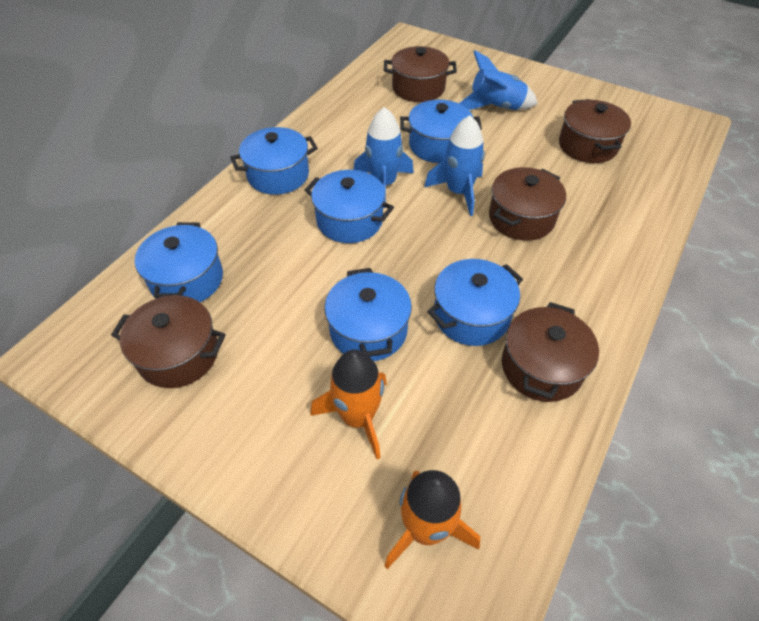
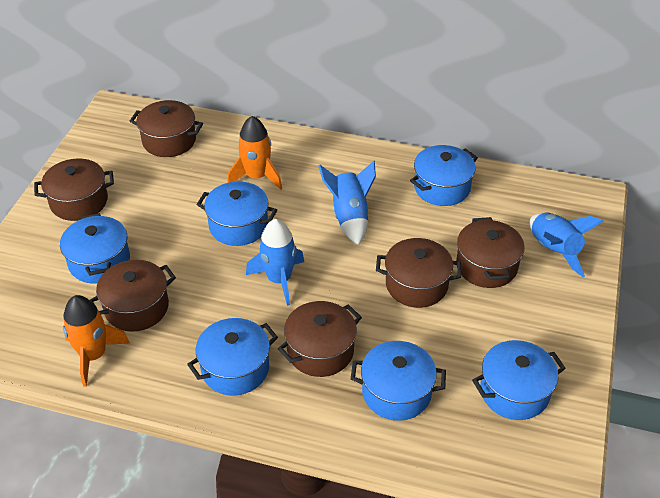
brown pot: [111,295,226,388] [384,46,457,102] [489,167,566,241] [502,302,599,402] [559,99,631,163] = 5 -> [34,158,114,221] [90,260,176,332] [130,100,203,157] [278,301,362,377] [376,238,461,308] [456,217,525,288] = 6

